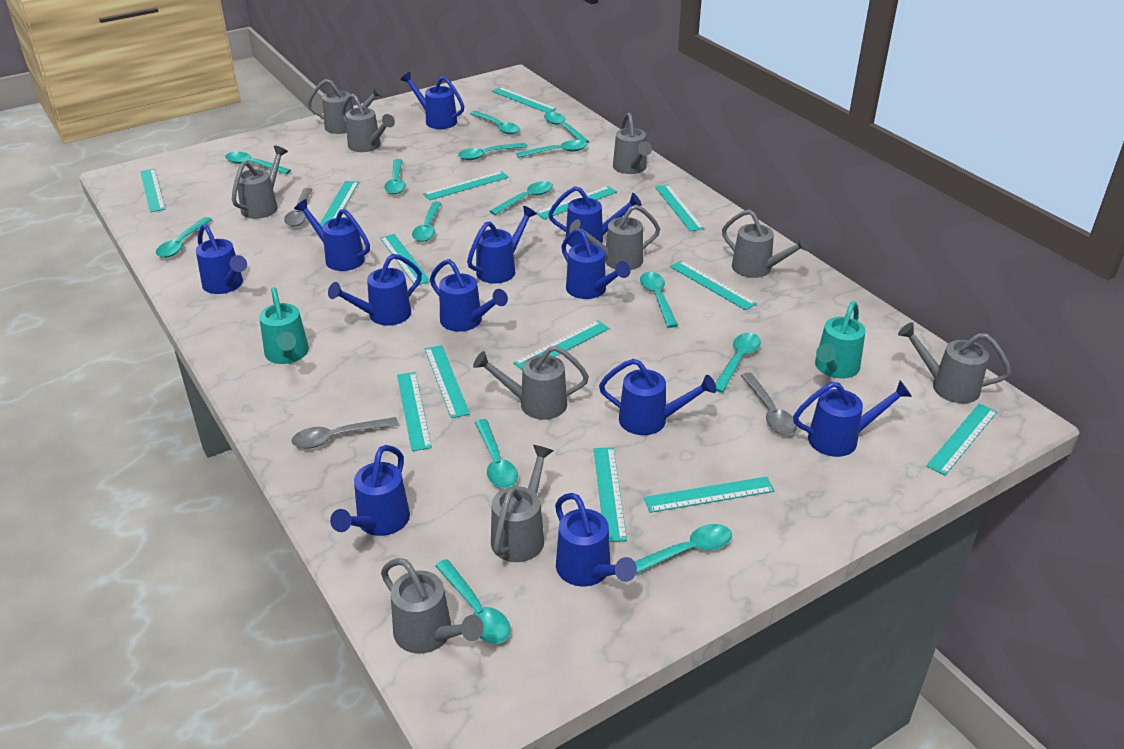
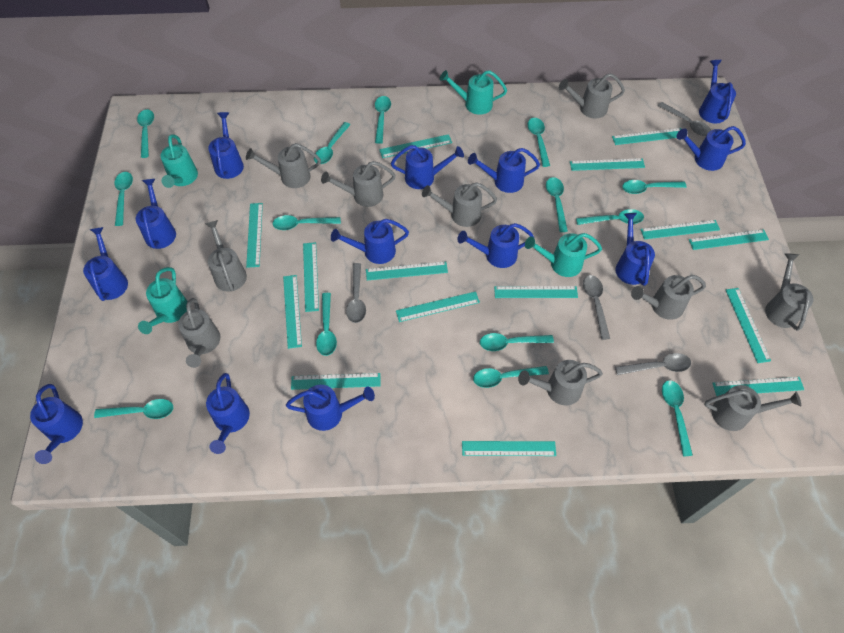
blue watering can: [196,224,247,294] [294,199,370,271] [328,254,422,326] [330,445,410,536] [401,72,464,129] [430,259,508,332] [467,206,537,283] [548,186,642,247] [555,493,637,586] [561,228,631,299] [599,359,716,435] [793,381,912,457] = 12 -> [30,384,83,464] [83,227,128,301] [136,179,176,249] [206,373,250,454] [208,112,244,179] [286,385,375,431] [331,219,409,264] [391,145,464,189] [457,223,534,268] [468,148,540,193] [615,213,655,286] [676,126,746,171] [699,60,736,123] = 13
grey spoon: [284,188,313,227] [292,417,399,449] [741,372,797,435] = 3 -> [346,263,366,323] [583,275,610,340] [615,353,691,375] [658,102,711,136] = 4
turquoise ruler: [140,169,165,212] [320,181,359,227] [380,234,430,285] [397,372,432,451] [423,171,509,200] [425,345,470,418] [492,87,556,113] [513,320,609,370] [536,186,617,219] [594,447,627,542] [644,477,775,513] [655,185,704,231] [670,260,757,310] [926,403,997,475] = 14 -> [246,203,263,268] [283,275,302,349] [291,373,380,390] [303,242,319,312] [366,262,448,280] [379,134,452,158] [396,291,480,322] [462,441,556,456] [494,286,578,298] [570,158,645,171] [612,128,681,145] [640,220,720,239] [689,229,769,250] [712,377,804,396] [726,288,771,363] = 15
turquoise watering can: [259,287,309,364] [815,301,865,378] = 2 -> [138,267,188,334] [161,134,198,188] [440,70,507,115] [525,233,602,277] = 4

